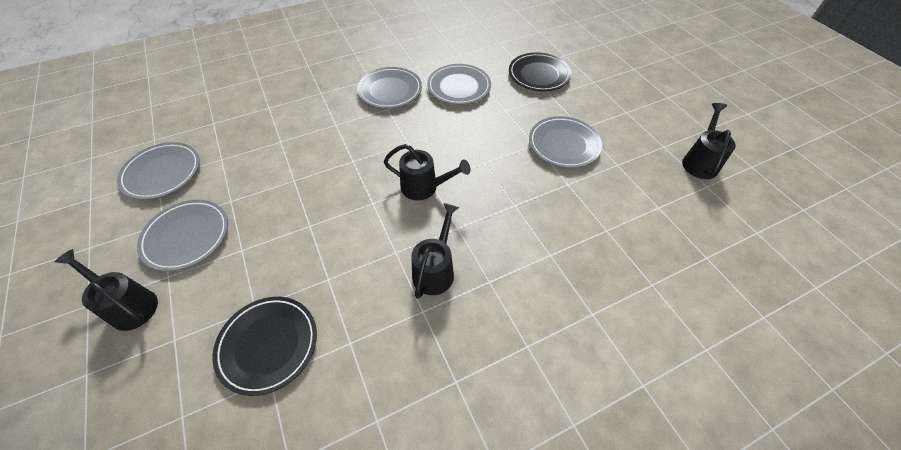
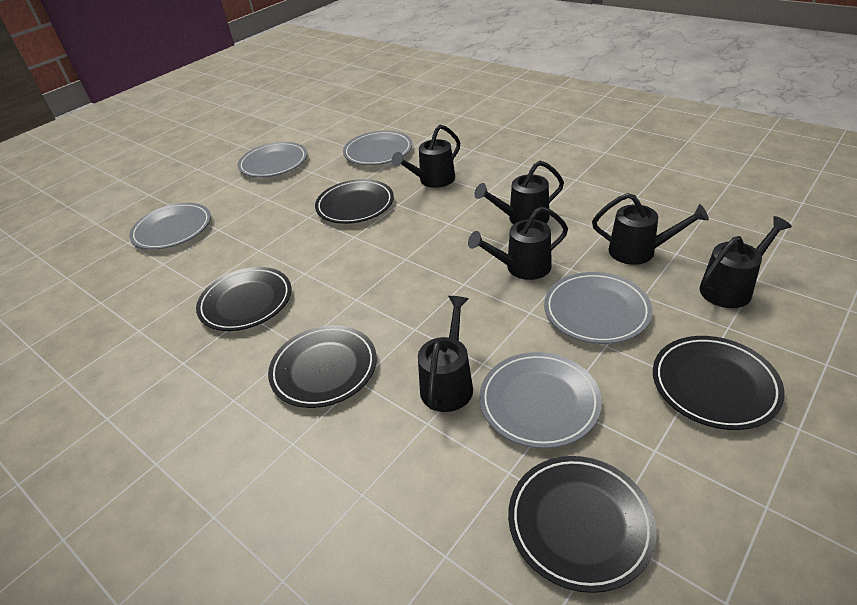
black plate: [213,297,317,396] [509,53,572,91] = 2 -> [196,267,291,331] [268,325,377,408] [315,179,394,224] [508,456,657,593] [653,336,785,430] = 5
black watering can: [55,249,158,331] [384,144,470,200] [412,203,460,299] [682,103,736,179] = 4 -> [392,125,460,188] [418,296,473,412] [468,206,568,280] [475,161,564,225] [592,193,709,265] [700,216,792,308] = 6

